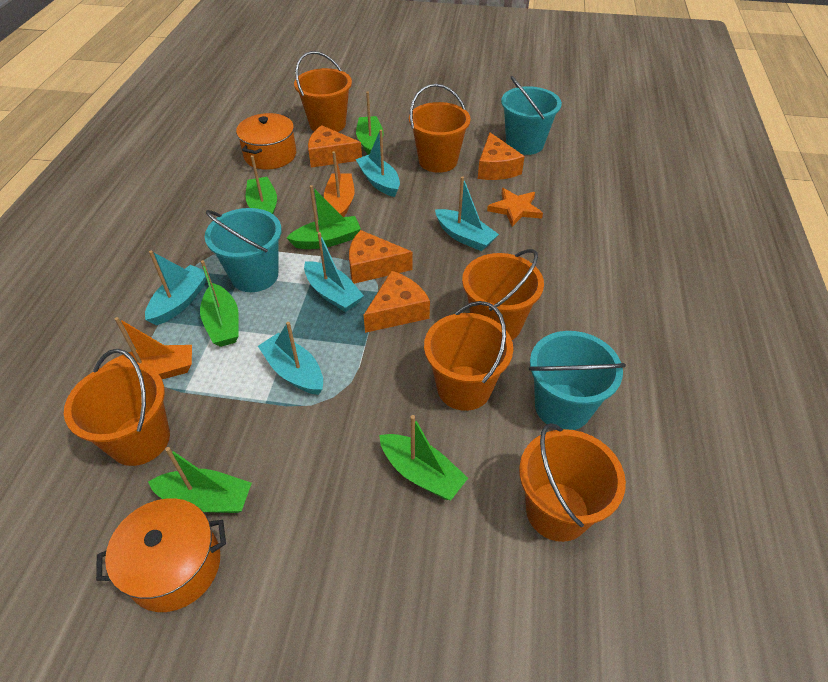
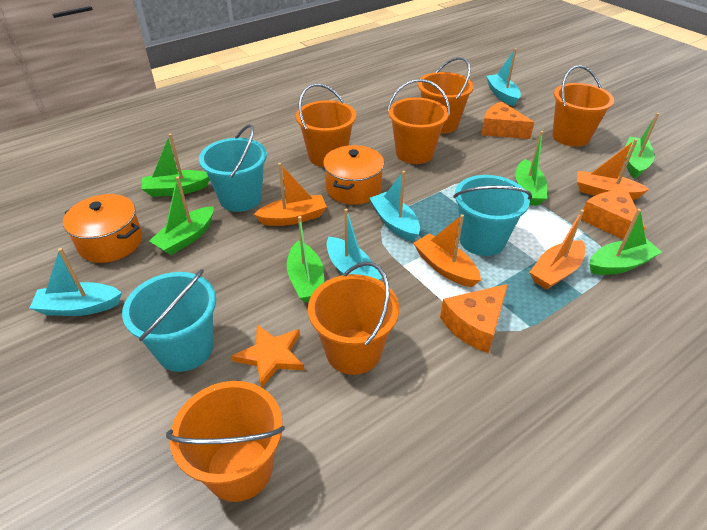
orange boat: [101,317,192,379] [324,151,354,217] = 2 -> [254,163,327,226] [413,214,481,287] [530,209,586,290] [577,139,649,200] = 4
orange cheese: [308,125,362,168] [349,230,412,284] [364,271,430,333] [478,133,525,180] = 4 -> [440,284,508,353] [481,101,535,139] [581,190,646,239] = 3
turquoise boat: [145,250,206,326] [258,322,323,395] [304,232,364,312] [356,130,400,197] [435,176,499,251] = 5 -> [29,248,122,316] [326,209,383,280] [369,171,420,241] [486,48,521,106] = 4

